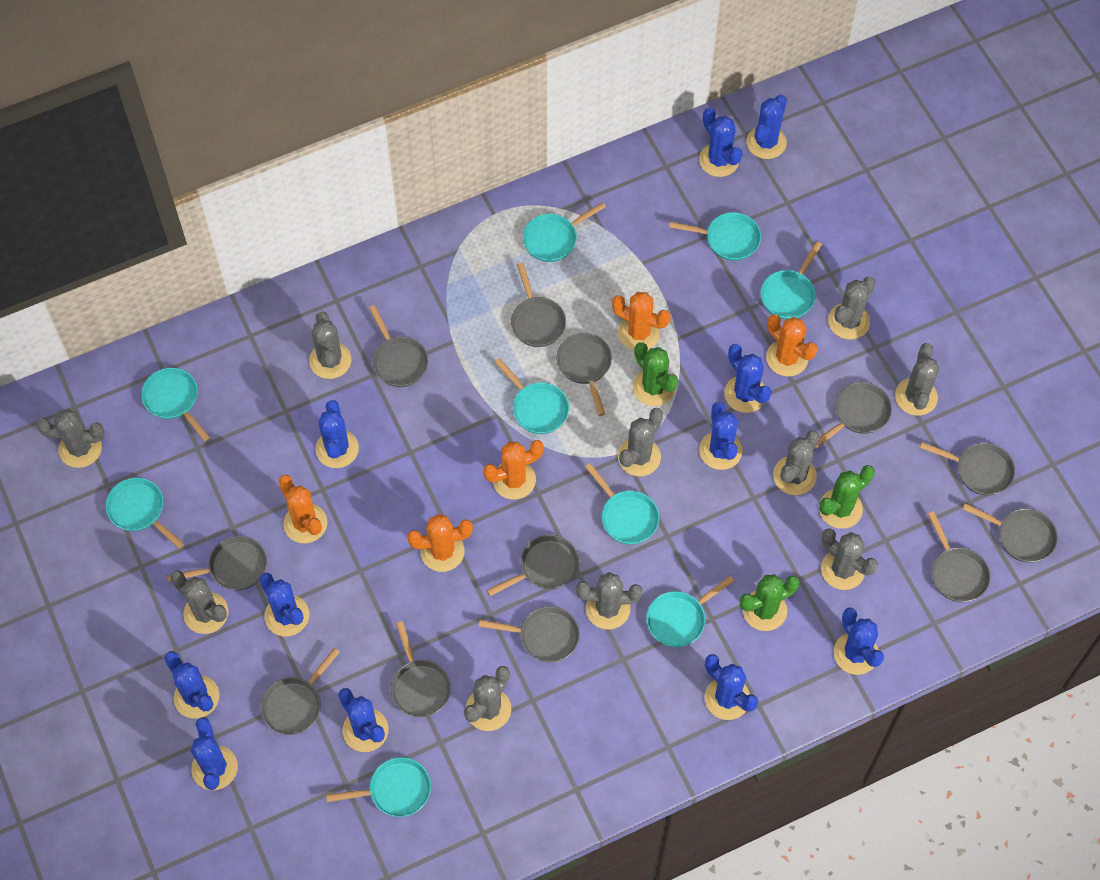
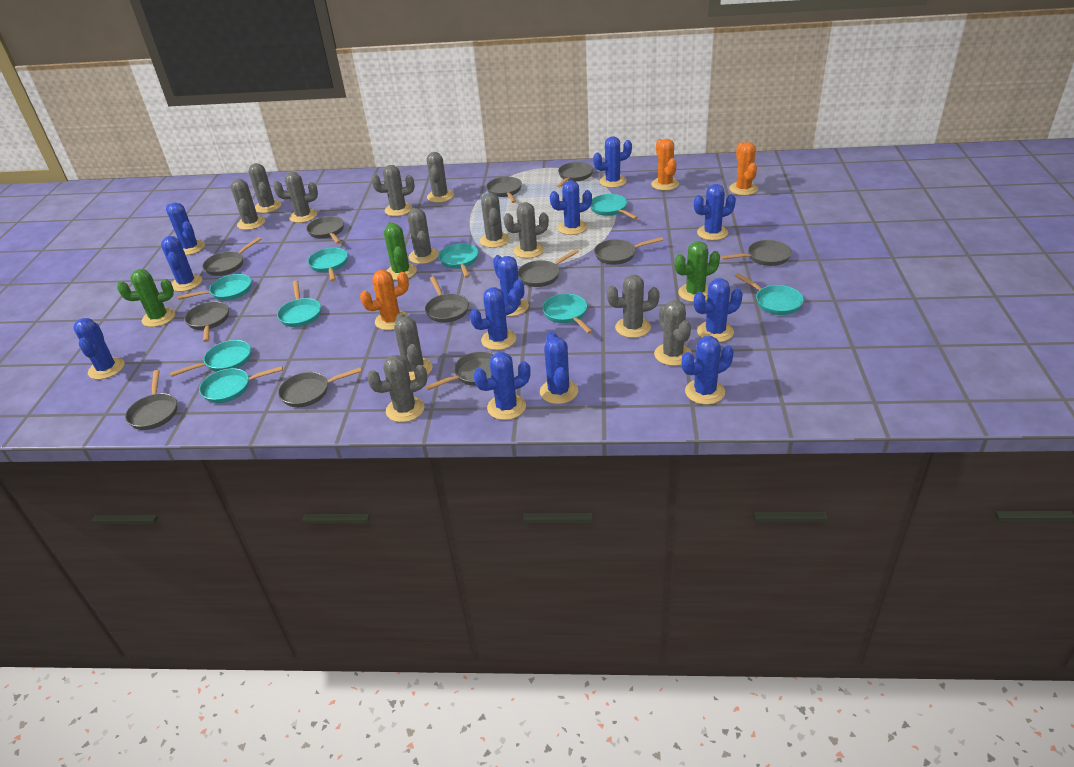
blue cactus: [164,651,219,719] [191,717,238,790] [259,573,309,636] [315,400,359,468] [338,688,389,752] [699,108,743,177] [699,402,743,470] [705,654,758,720] [724,344,772,413] [746,95,787,159] [834,607,884,675] = 11 -> [73,318,125,380] [161,236,202,292] [166,203,205,255] [470,287,520,350] [473,352,531,420] [493,255,529,317] [540,332,578,404] [550,180,592,235] [593,136,632,188] [682,336,734,405] [694,184,736,241] [694,278,743,342] = 12
grey cactus: [36,409,105,468] [170,570,228,634] [309,312,351,379] [464,666,511,731] [576,572,643,629] [618,408,663,476] [773,431,819,495] [821,528,878,590] [828,277,876,339] [895,343,939,416] = 10 -> [231,179,265,230] [248,163,281,213] [273,172,318,223] [367,355,427,422] [371,165,415,216] [394,313,433,381] [408,207,439,264] [426,152,454,203] [480,193,509,248] [503,202,549,258] [607,275,660,338] [654,300,692,366] = 12
orange cactus: [278,475,327,543] [407,514,473,572] [483,440,544,499] [612,292,671,350] [766,314,818,377] = 5 -> [360,270,409,330] [651,139,679,191] [729,142,758,195] = 3

